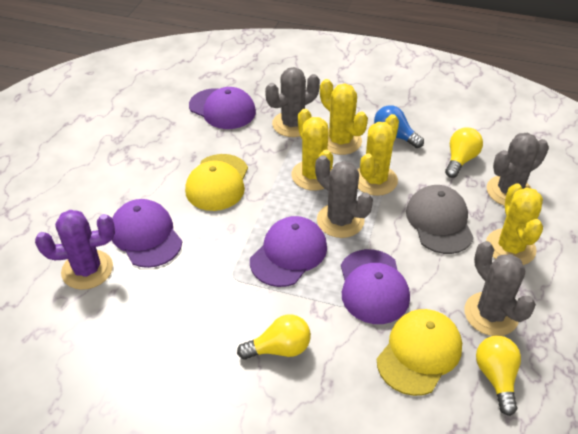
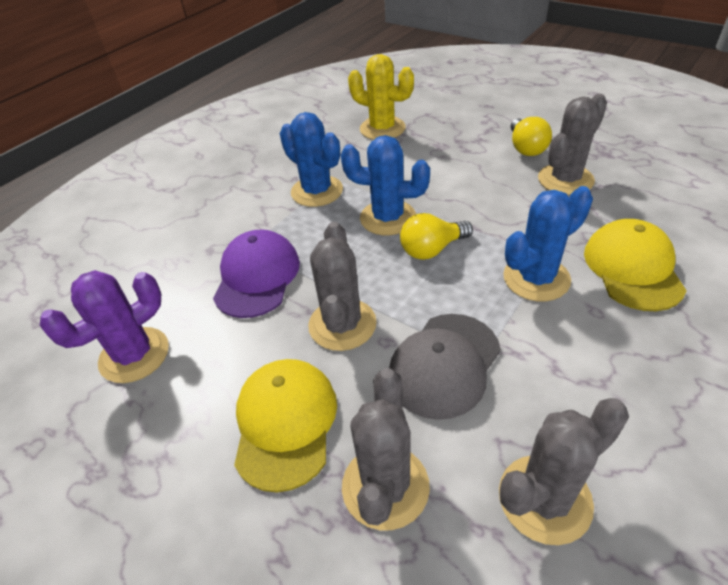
blue cactus: none = 0 -> [280,112,343,207] [341,135,430,235] [503,186,593,302] = 3
blue light bulb: [374,105,424,148] = 1 -> none = 0
purple cap: [112,199,182,268] [189,87,256,129] [250,216,327,287] [341,249,410,324] = 4 -> [213,229,300,318] = 1
yellow cactus: [292,109,333,191] [320,79,368,155] [357,114,399,196] [486,183,543,265] = 4 -> [348,54,414,140] = 1
yellow light bulb: [237,315,311,360] [445,127,483,178] [476,335,521,416] = 3 -> [400,213,473,260] [510,117,552,156] = 2

